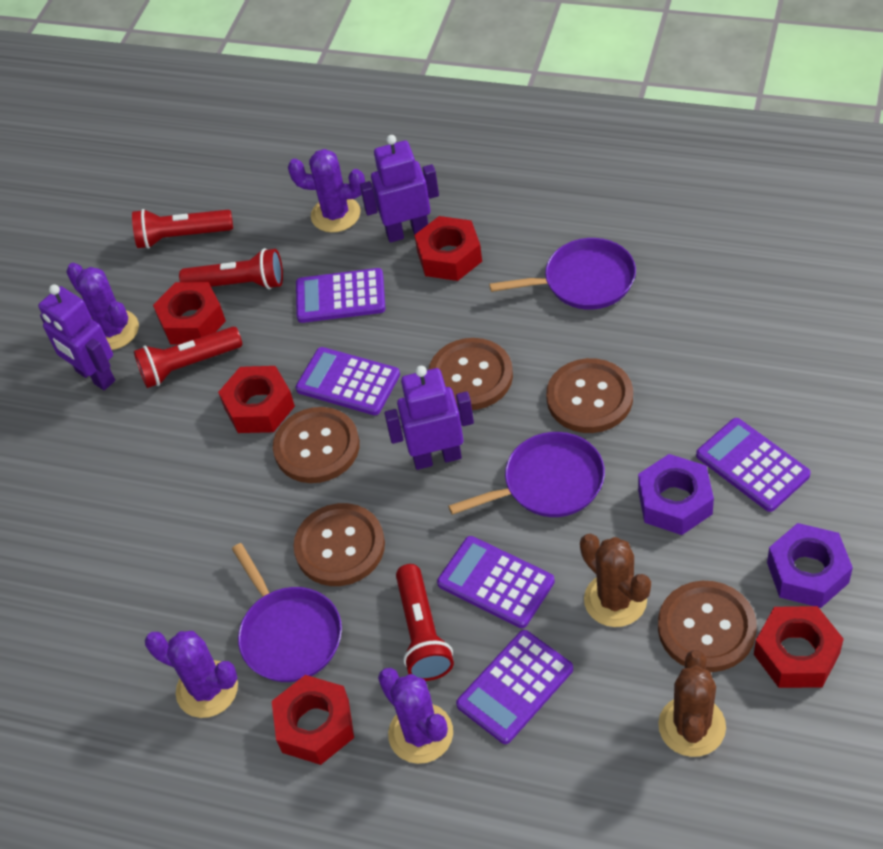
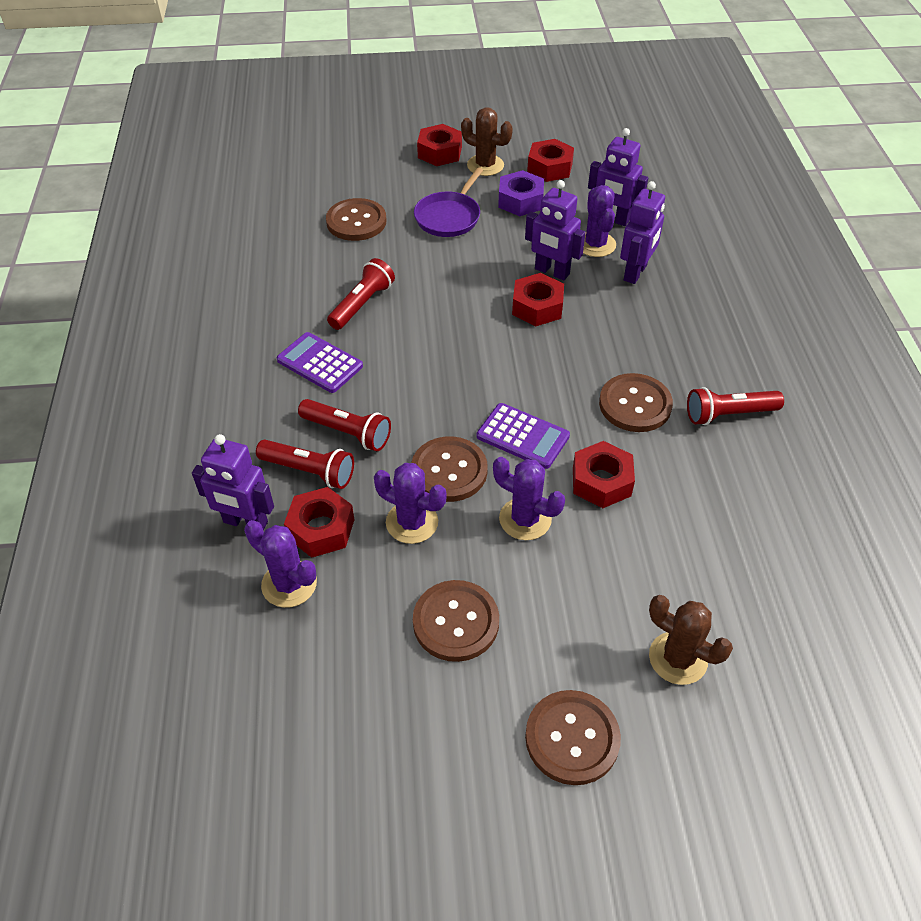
purple calculator: [296,268,385,323] [296,347,400,415] [437,536,555,628] [456,630,573,744] [696,418,811,512] = 5 -> [277,332,363,393] [477,403,570,469] = 2
purple nut: [638,454,714,535] [767,523,853,608] = 2 -> [498,170,544,216] = 1
purple pan: [232,543,342,682] [448,432,605,517] [489,238,636,310] = 3 -> [414,167,483,237] = 1
purple robot: [38,284,115,390] [360,135,439,243] [384,366,474,470] = 3 -> [192,434,274,530] [525,180,586,280] [588,128,648,226] [620,181,665,284] = 4

